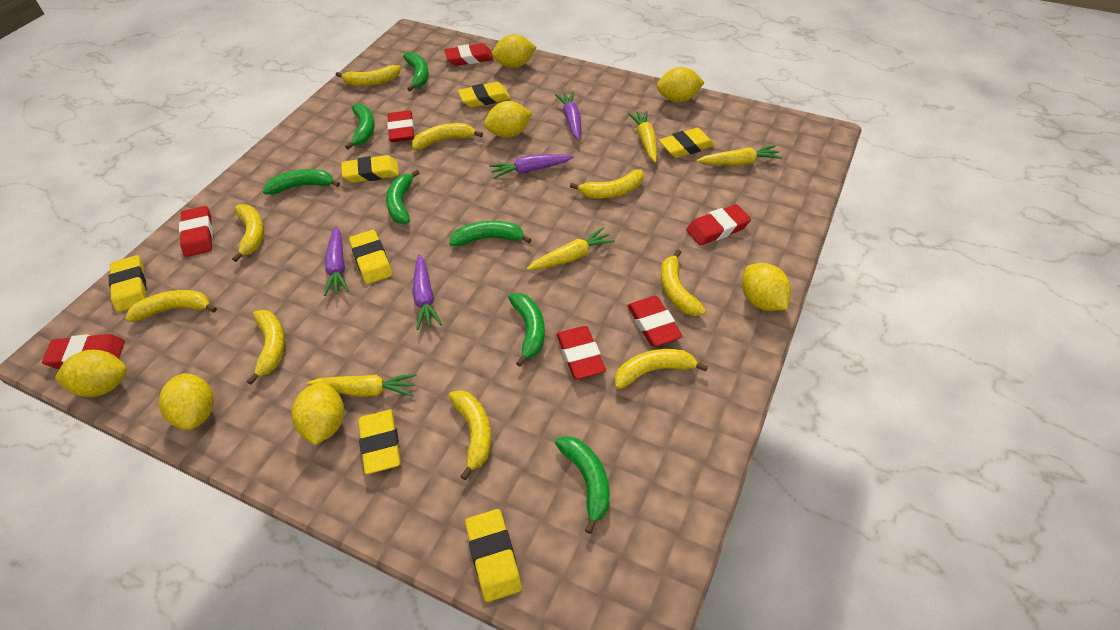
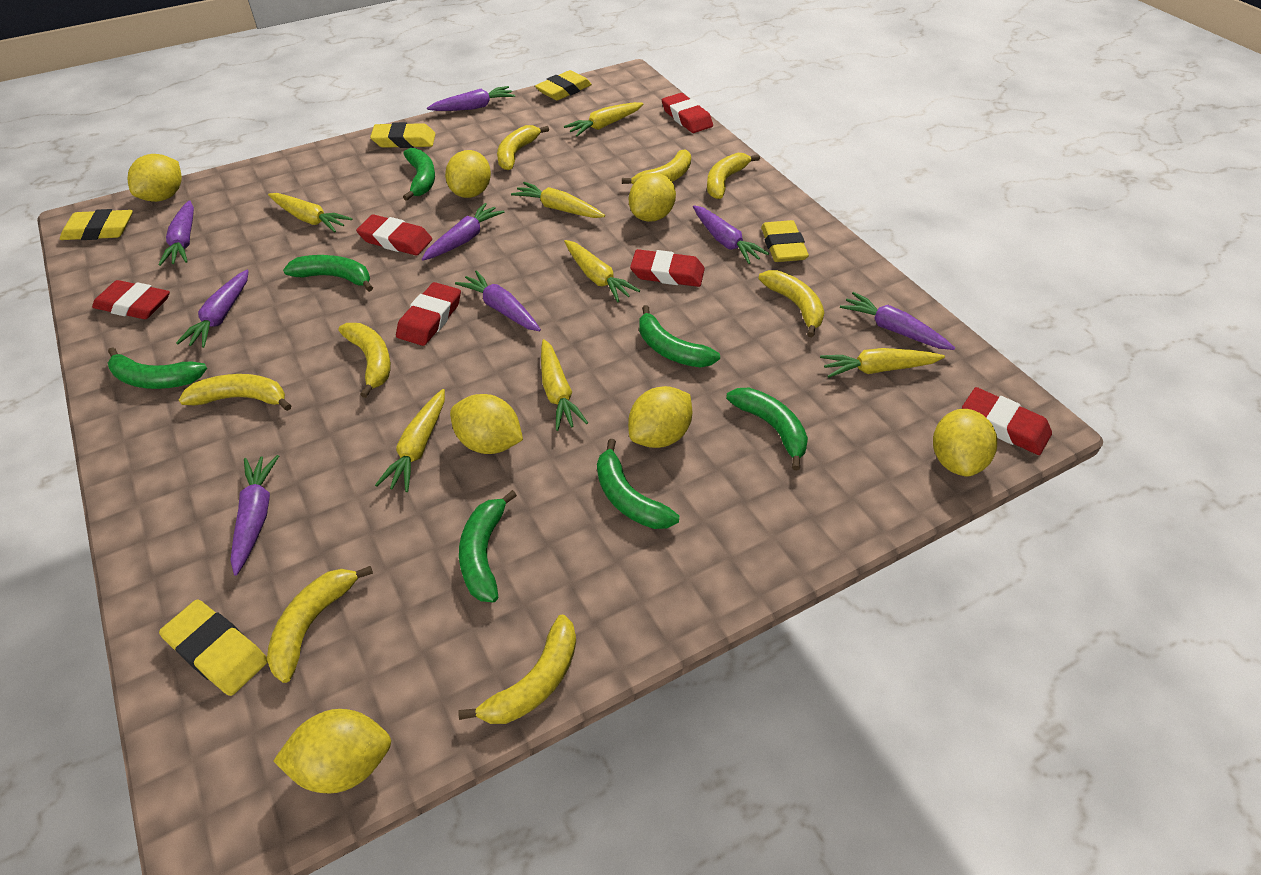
purple carrot: [324,226,349,296] [412,255,442,330] [489,154,574,179] [555,92,581,140] = 4 -> [158,200,194,266] [176,270,249,348] [231,455,279,576] [422,203,505,260] [427,86,515,111] [455,270,541,331] [693,205,769,264] [840,292,955,350] = 8
red eraser: [42,334,125,369] [179,206,213,257] [387,110,414,142] [445,43,493,66] [557,326,606,379] [627,296,683,346] [686,204,751,246] = 7 -> [92,280,170,319] [356,214,432,256] [396,282,461,346] [630,249,705,287] [662,93,713,133] [962,387,1052,455] = 6
yellow banana: [125,290,217,322] [232,204,264,262] [247,310,285,385] [336,65,401,86] [412,123,483,150] [449,390,491,480] [570,169,644,199] [615,349,708,389] [661,249,706,316] = 9 -> [179,374,291,411] [267,566,373,683] [338,323,391,398] [459,614,576,724] [497,125,549,170] [622,149,691,184] [707,153,760,199] [758,270,824,337] = 8
yellow carrot: [307,374,417,397] [526,227,615,270] [628,111,657,163] [696,145,782,165] = 4 -> [268,193,352,233] [375,389,445,492] [511,182,605,218] [541,339,588,431] [564,102,643,137] [564,240,640,302] [820,348,945,378] = 7
yellow eraser: [109,255,147,312] [341,155,399,183] [349,230,392,284] [358,410,401,474] [458,82,511,108] [465,509,522,602] [659,128,715,158] = 7 -> [60,209,133,240] [159,600,267,696] [370,122,435,148] [535,70,592,101] [761,220,809,262] = 5

